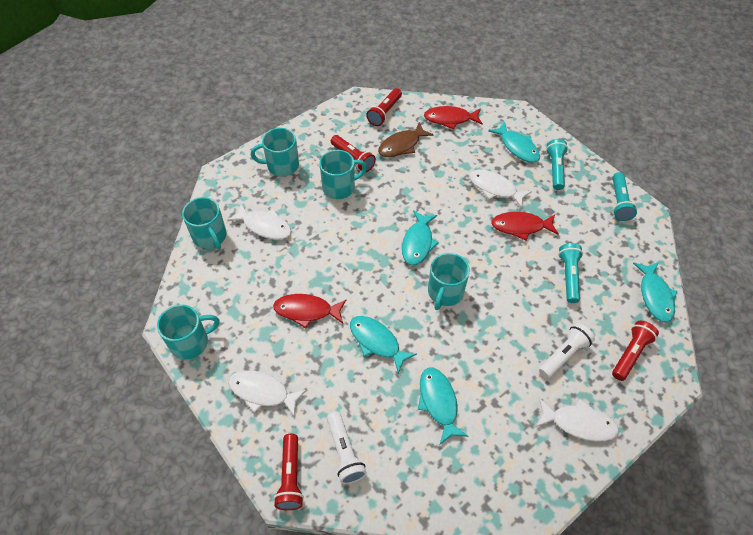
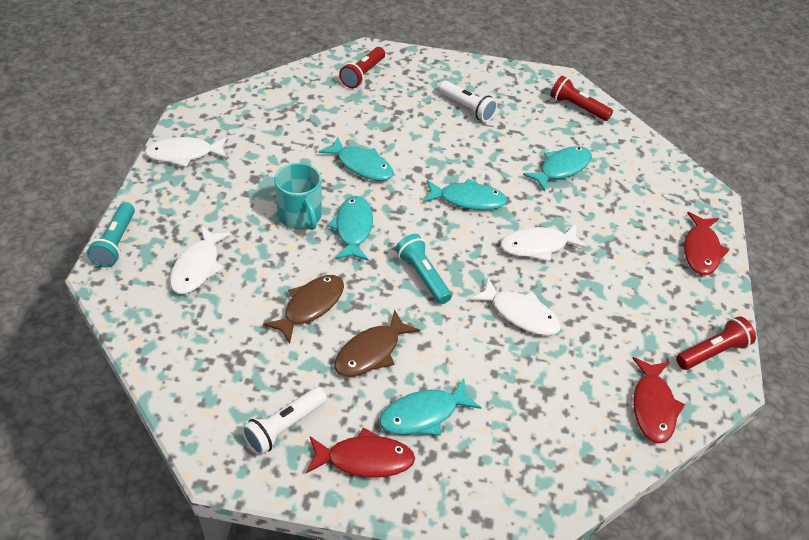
brown fish: [378,123,434,157] = 1 -> [263,275,344,344] [334,310,420,377] = 2
red flashlight: [274,434,304,510] [331,135,376,173] [366,88,402,126] [612,321,659,381] = 4 -> [339,47,385,88] [550,76,613,121] [676,316,756,370] = 3
turquoise flashlight: [546,139,568,190] [558,243,583,303] [613,172,637,221] = 3 -> [87,203,135,267] [396,234,452,304] = 2
turquoise mug: [157,304,219,360] [182,197,227,249] [251,128,299,176] [319,150,367,199] [428,253,470,310] = 5 -> [274,163,322,230] = 1

